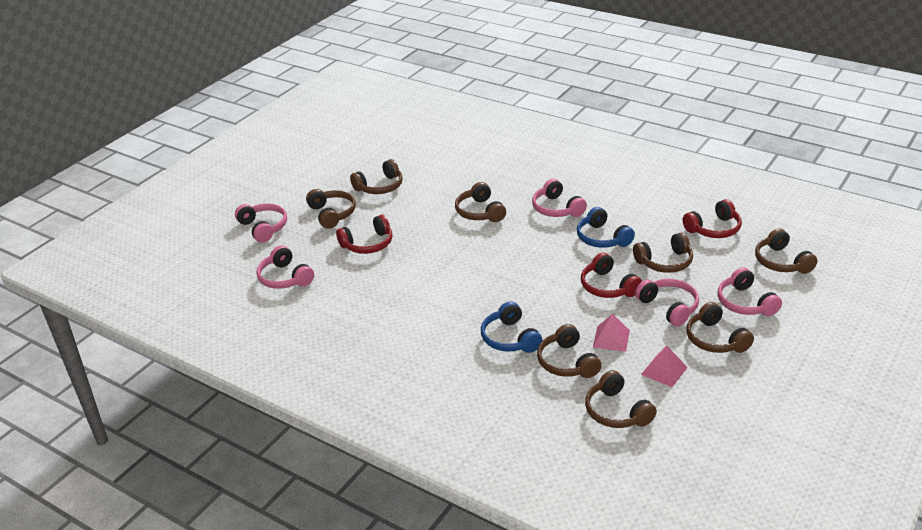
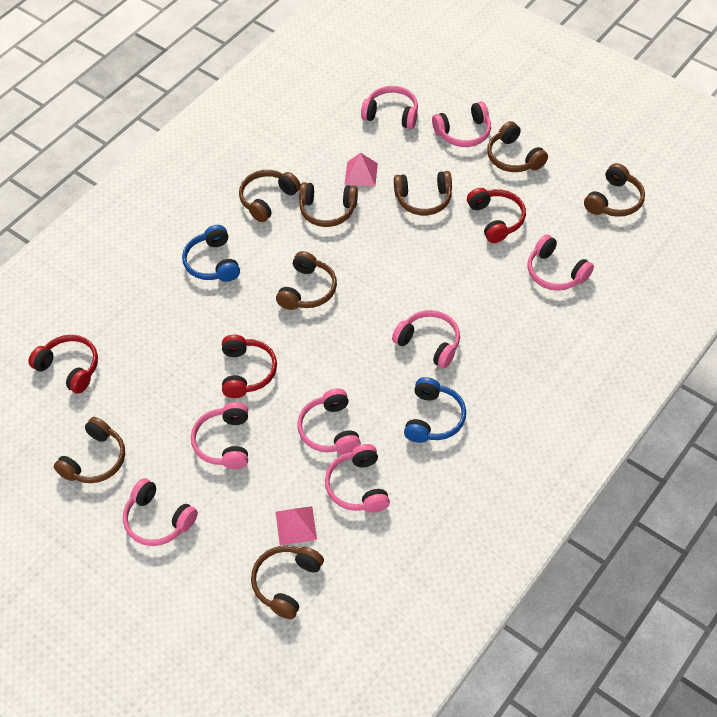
pink headphones: [235,204,287,243] [256,245,314,289] [532,179,587,217] [635,279,699,326] [717,267,782,316] = 5 -> [123,478,198,546] [191,402,248,469] [297,388,361,454] [325,444,390,513] [361,86,418,129] [392,310,460,368] [432,101,491,147] [528,234,594,291] = 8

